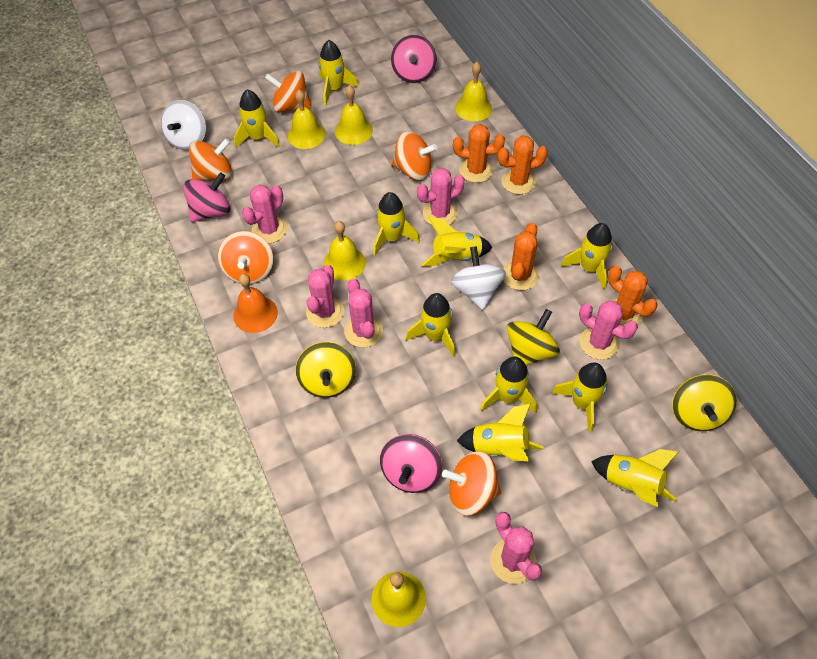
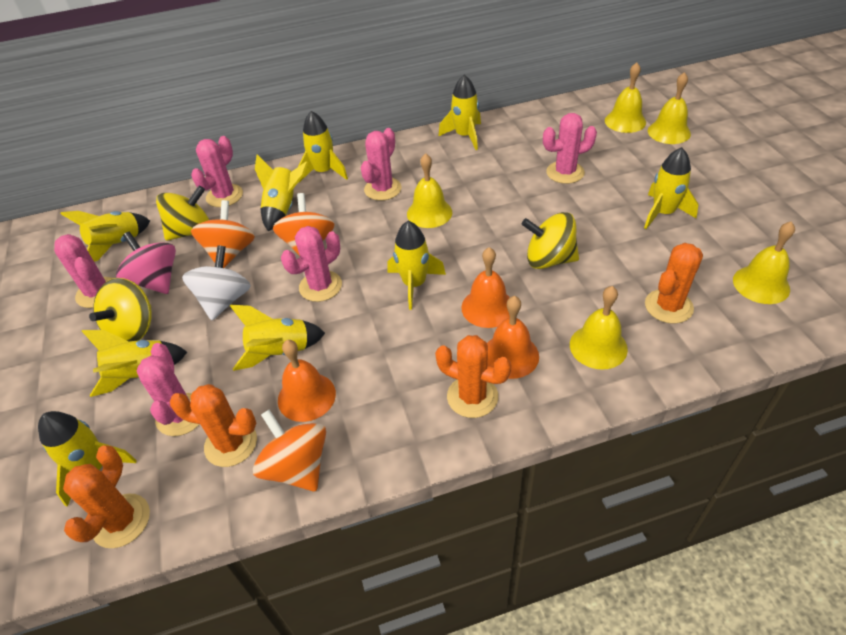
orange bell: [233,274,278,333] = 1 -> [278,340,336,422] [461,247,510,328] [487,296,539,379] = 3
orange spinning top: [189,138,232,181] [218,231,273,284] [265,71,312,113] [392,131,437,180] [442,451,501,516] = 5 -> [191,200,255,268] [253,409,326,491] [273,193,335,256] = 3
pink spinning top: [183,172,230,222] [380,434,443,493] [391,35,437,83] = 3 -> [116,232,176,294] = 1
white spinning top: [161,100,206,150] [450,246,506,310] = 2 -> [182,245,251,320] = 1
yellow rocket: [234,89,280,148] [319,40,359,105] [373,192,420,256] [406,293,456,357] [422,217,492,267] [457,403,544,461] [480,357,537,414] [552,363,608,432] [561,223,613,290] [591,449,679,507] = 10 -> [38,411,136,507] [61,211,150,262] [82,330,187,397] [230,305,325,371] [255,154,309,231] [298,111,348,183] [387,221,446,310] [439,75,481,150] [644,147,698,229] = 9

